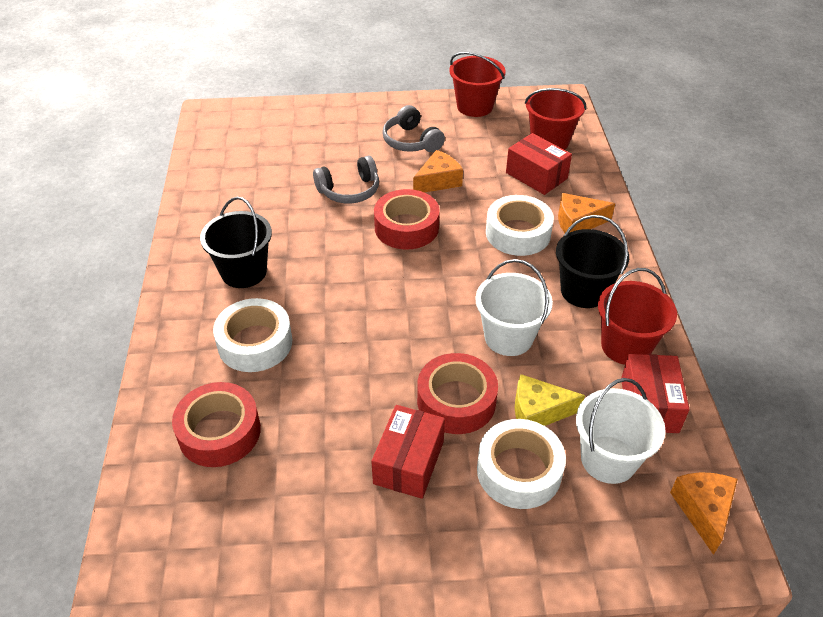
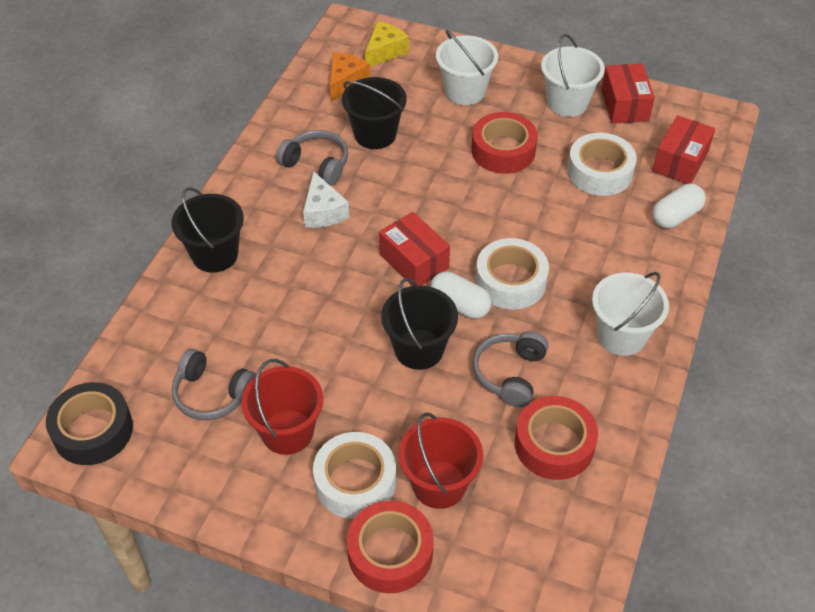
black bucket: [200,197,272,288] [556,215,629,308] = 2 -> [172,187,244,273] [342,77,407,149] [381,278,458,370] = 3
black tape: none = 0 -> [46,382,133,465] = 1
grey headphones: [313,155,379,203] [382,105,445,152] = 2 -> [172,349,257,420] [276,130,348,186] [472,331,548,407] = 3
orange cheese: [413,150,463,193] [558,193,615,233] [670,472,738,555] = 3 -> [330,52,370,102] = 1
red bucket: [449,52,506,117] [525,88,586,150] [598,268,677,365] = 3 -> [241,359,323,455] [399,412,483,509] = 2
white bucket: [475,259,553,356] [576,378,666,484] = 2 -> [436,30,498,105] [541,34,605,117] [592,272,669,356] = 3
white capsule: none = 0 -> [430,272,492,319] [652,184,706,228] = 2
white cheese: none = 0 -> [303,171,349,228] = 1

